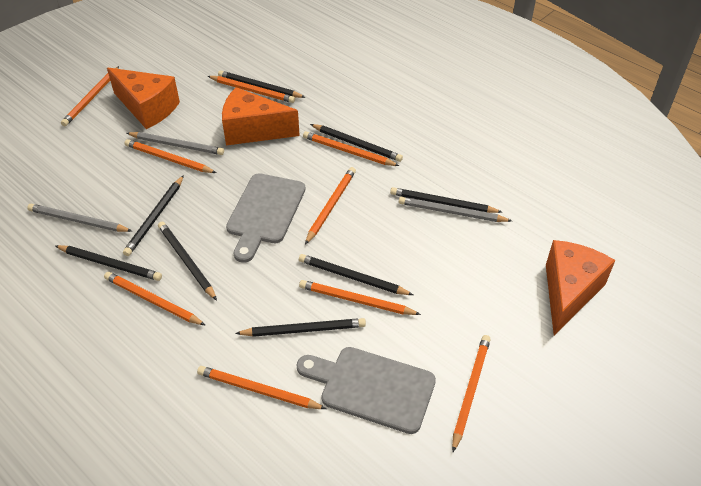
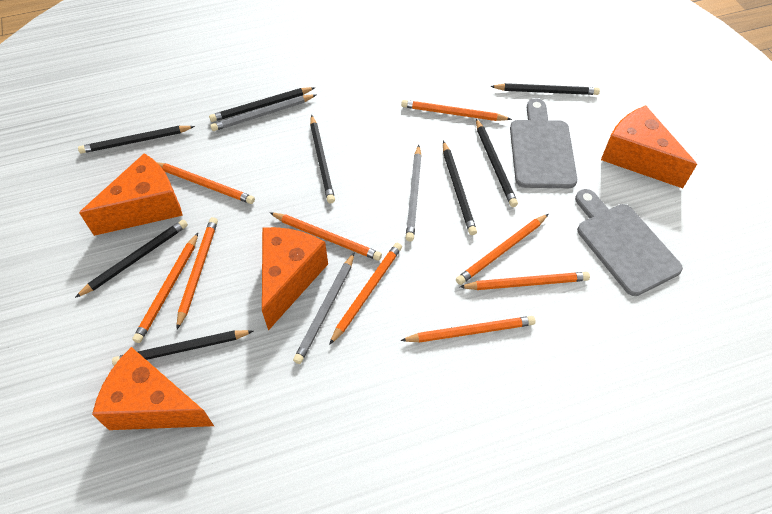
orange cheese: [107,68,180,129] [222,87,300,145] [546,240,615,335] = 3 -> [79,153,183,236] [92,347,214,430] [262,227,328,331] [601,105,697,188] = 4

